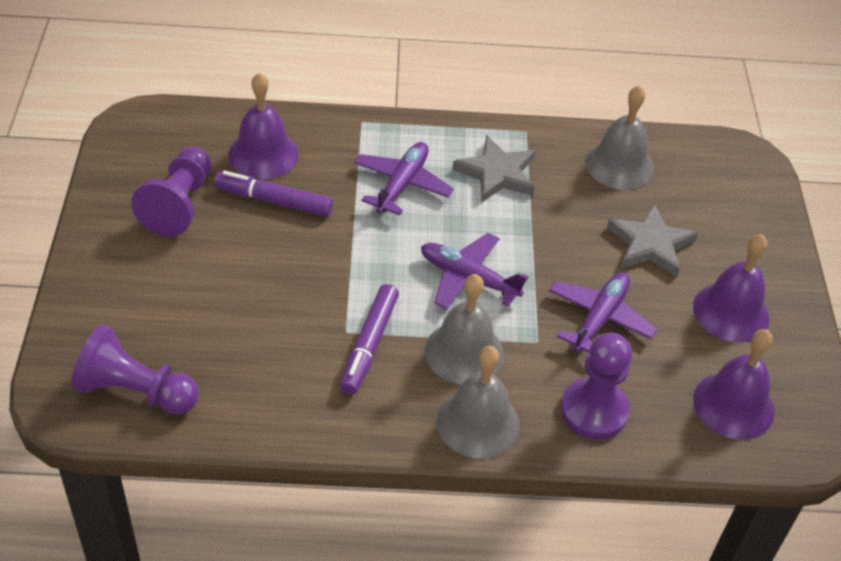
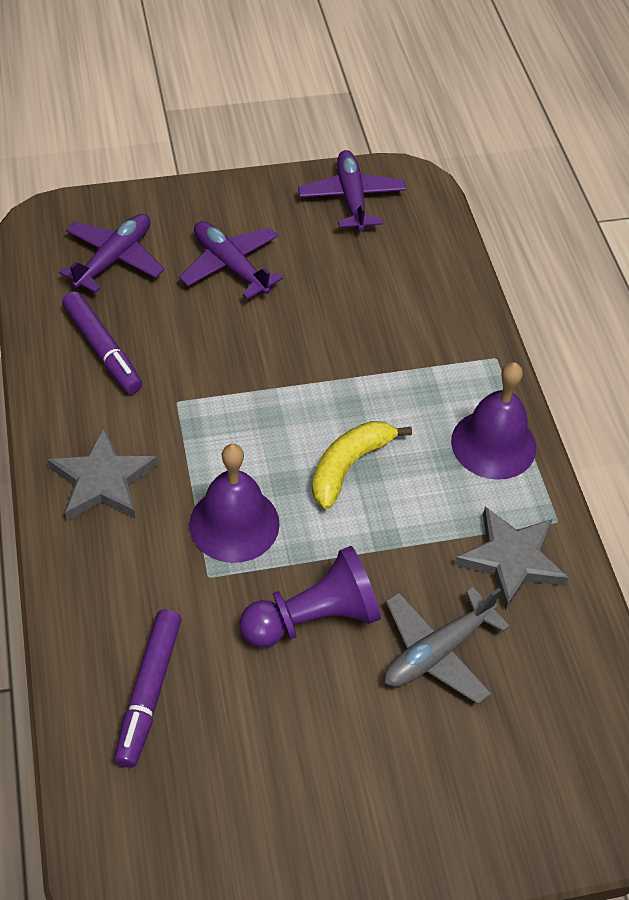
grey bell: [425,274,504,385] [436,346,520,459] [585,85,654,190] = 3 -> none = 0
grey plane: none = 0 -> [384,587,510,704] = 1
purple bell: [228,73,299,179] [693,234,770,342] [693,329,775,440] = 3 -> [189,444,280,563] [451,362,536,480] = 2
purple pawn: [72,325,199,414] [131,146,211,236] [561,333,632,440] = 3 -> [240,546,381,648] = 1
yellow banana: none = 0 -> [312,421,412,509] = 1

